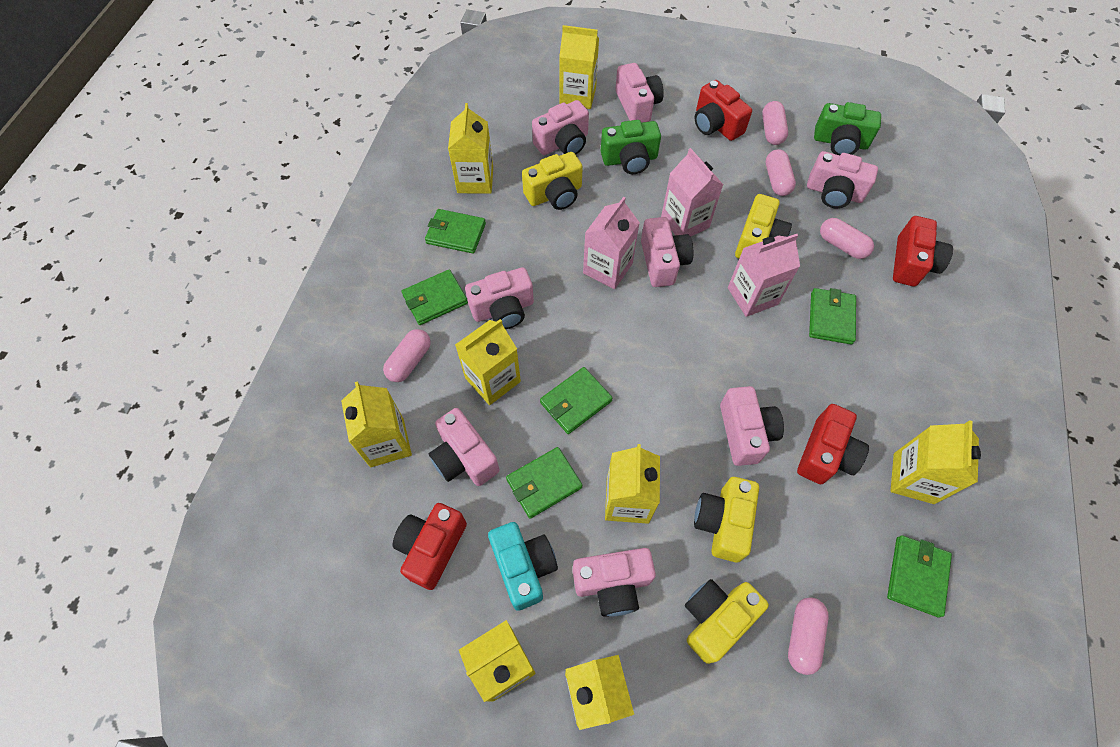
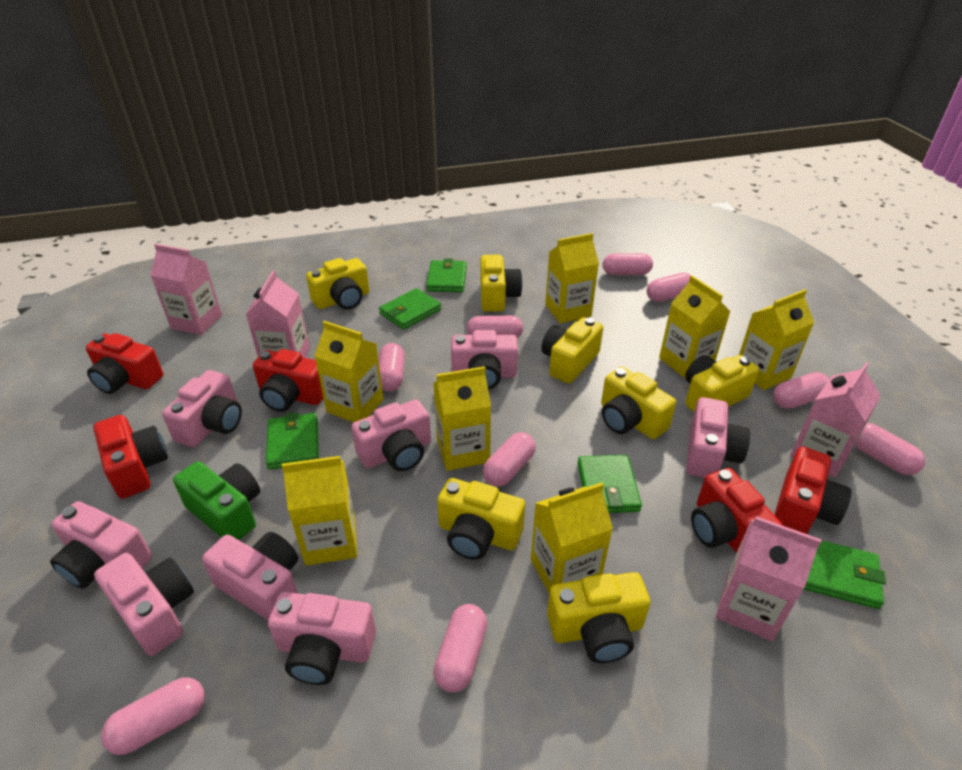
green camera: [601,120,661,174] [814,102,881,155] = 2 -> [173,461,260,540] = 1
green wallet: [402,270,468,325] [425,209,486,254] [506,447,583,519] [540,367,613,434] [809,288,856,344] [887,535,952,618] = 6 -> [266,412,319,470] [379,288,442,330] [426,258,467,292] [578,455,642,513] [804,540,886,609] = 5
pink capsule: [383,329,431,382] [762,101,788,145] [766,149,796,196] [788,597,829,675] [820,218,874,259] = 5 -> [101,677,205,755] [378,343,405,391] [433,604,487,692] [467,316,523,338] [483,432,536,487] [603,253,653,275] [647,273,691,302] [773,372,829,409] [855,423,925,475] = 9
pink carton: [583,197,640,289] [661,148,723,237] [728,234,800,317] = 3 -> [150,244,222,335] [246,271,310,358] [716,516,822,641] [790,362,881,478] = 4
red camera: [393,503,467,590] [695,80,752,141] [797,404,869,484] [893,216,953,286] = 4 -> [86,333,164,394] [93,415,168,499] [253,349,323,412] [691,468,783,553] [774,447,852,534] = 5
turquoise camera: [488,522,558,611] = 1 -> none = 0
yellow camera: [522,152,583,210] [685,579,769,664] [694,477,759,563] [735,194,792,258] = 4 -> [306,258,369,309] [437,478,525,560] [480,255,523,312] [541,317,603,384] [547,572,650,663] [601,367,676,439] [685,355,759,412] = 7
yellow carton: [341,381,412,467] [448,103,493,194] [455,319,521,405] [459,620,536,702] [559,25,599,109] [565,655,634,730] [605,444,660,524] [891,420,981,504] = 8 -> [282,456,357,566] [314,321,383,422] [433,366,491,471] [531,482,613,593] [545,233,599,324] [659,276,731,379] [739,289,814,390] = 7

